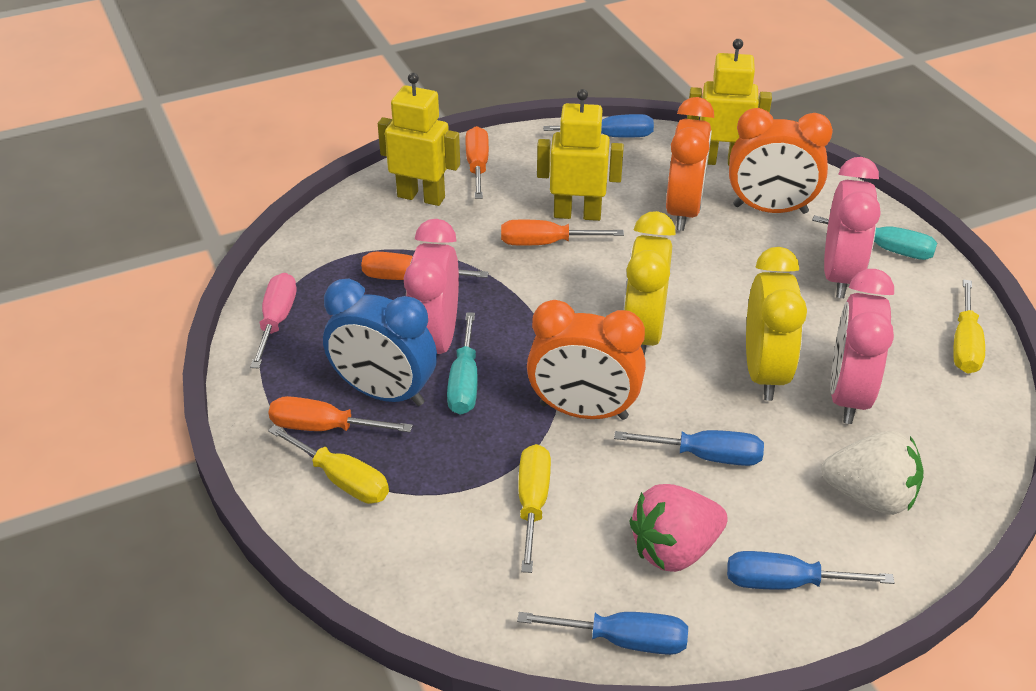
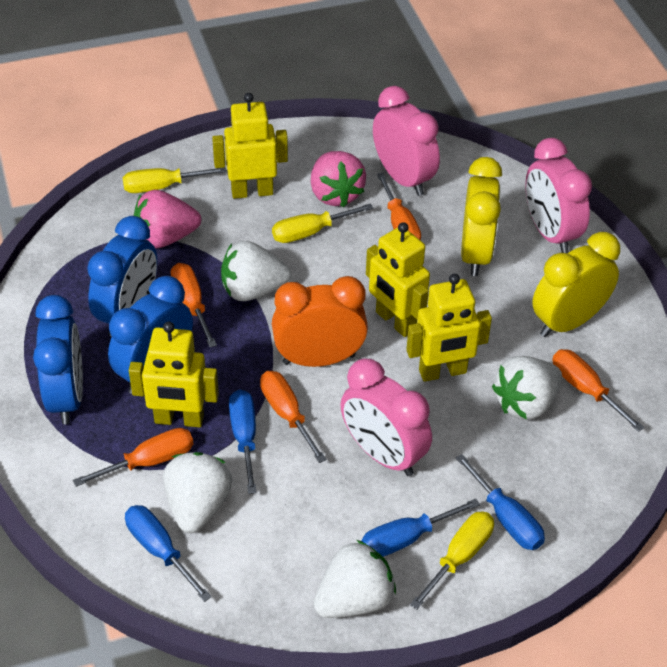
blue clock: [323,279,437,406] = 1 -> [33,295,83,424] [87,216,157,337] [108,276,193,394] = 3
orange clock: [527,300,646,420] [666,97,714,231] [729,108,833,214] = 3 -> [272,276,368,367] = 1
orange screwdriver: [268,396,413,432] [361,252,489,280] [465,126,489,199] [501,220,624,246] = 4 -> [73,428,193,487] [171,263,217,348] [260,371,327,463] [377,173,421,241] [552,349,644,432] = 5
pink screwdriver: [250,273,296,369] = 1 -> none = 0
pink strawberry: [630,484,728,572] = 1 -> [134,190,201,248] [311,151,366,208] = 2
turquoise screwdriver: [447,312,478,415] [812,215,937,260] = 2 -> none = 0
white strawberry: [821,431,924,515] = 1 -> [163,452,232,533] [221,241,291,301] [314,540,396,618] [492,356,562,420] = 4
yellow robot: [378,73,460,206] [537,89,624,221] [687,39,772,166] = 3 -> [129,322,219,427] [212,93,288,199] [366,222,430,337] [406,274,492,382] = 4

